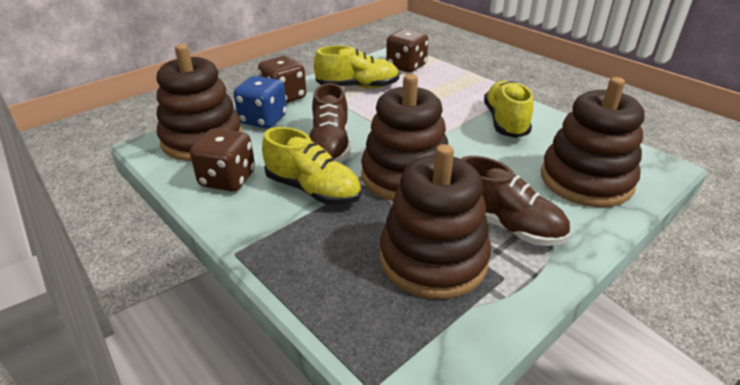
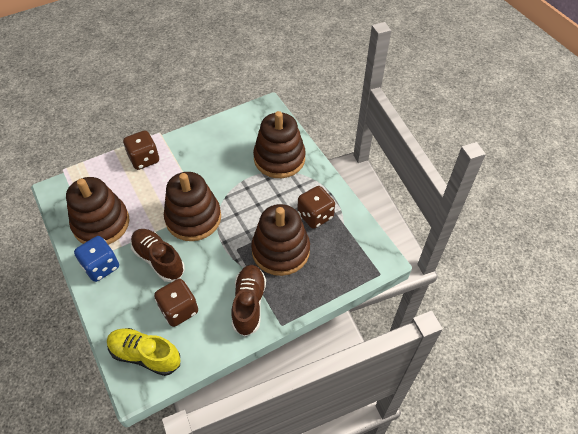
yellow shoe: [262,127,361,205] [314,46,399,89] [484,81,534,138] = 3 -> [107,328,181,376] = 1

